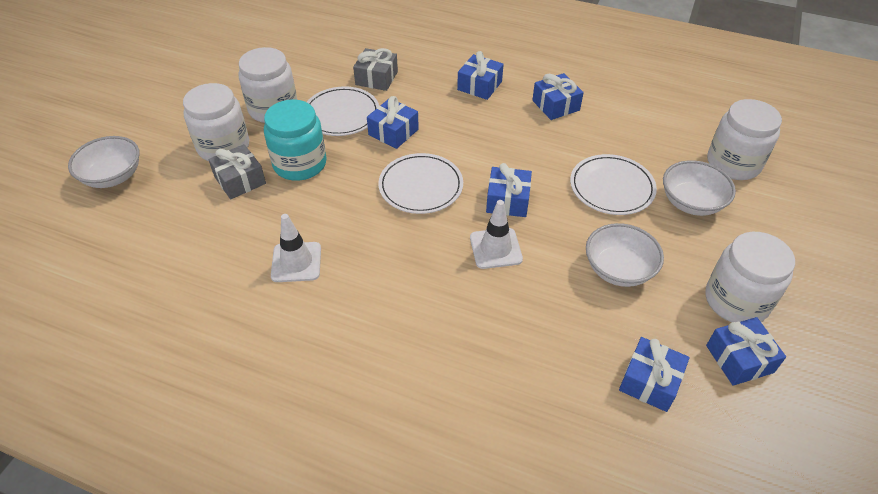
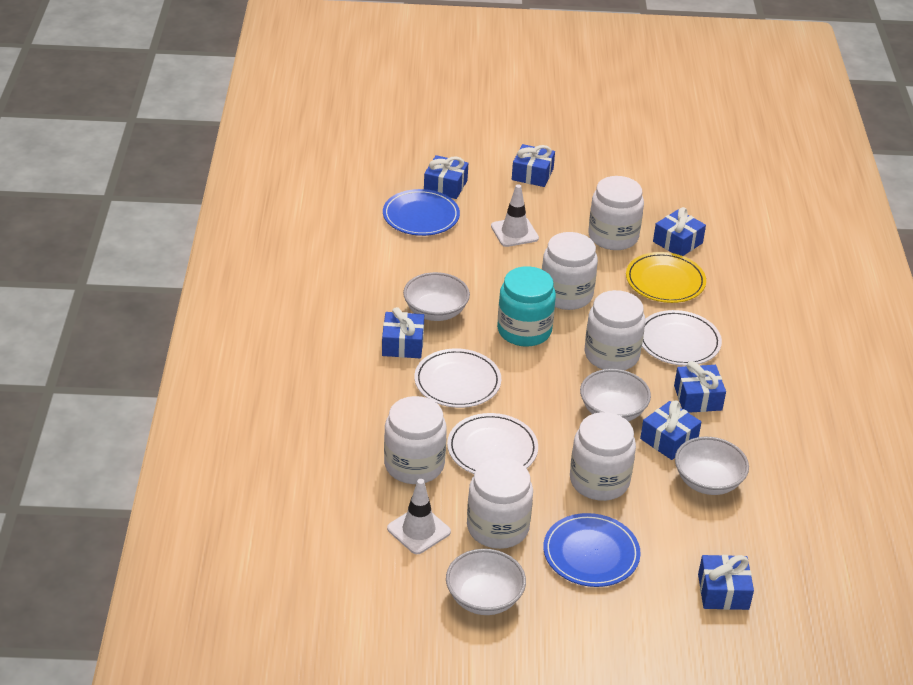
blue gift: [367,96,419,149] [457,51,504,100] [486,163,532,217] [532,73,584,120] [619,337,690,412] [706,317,786,386] = 6 -> [382,307,424,358] [424,155,468,199] [512,144,555,187] [640,401,701,460] [653,207,706,256] [674,361,726,413] [698,555,754,610] = 7
blue plate: none = 0 -> [383,189,460,236] [543,513,641,587] = 2
grey gift: [208,144,266,199] [353,48,398,91] = 2 -> none = 0
white bowl: [68,136,140,188] [586,223,664,287] [663,160,736,216] = 3 -> [403,272,470,321] [446,549,526,615] [580,369,651,422] [675,437,749,495] = 4
white jar: [183,83,249,161] [239,47,297,123] [705,232,795,322] [707,99,782,180] = 4 -> [384,396,447,484] [467,457,533,549] [542,232,598,310] [570,412,636,501] [585,290,645,370] [588,176,644,250] = 6
yellow plate: none = 0 -> [626,252,706,303] = 1

